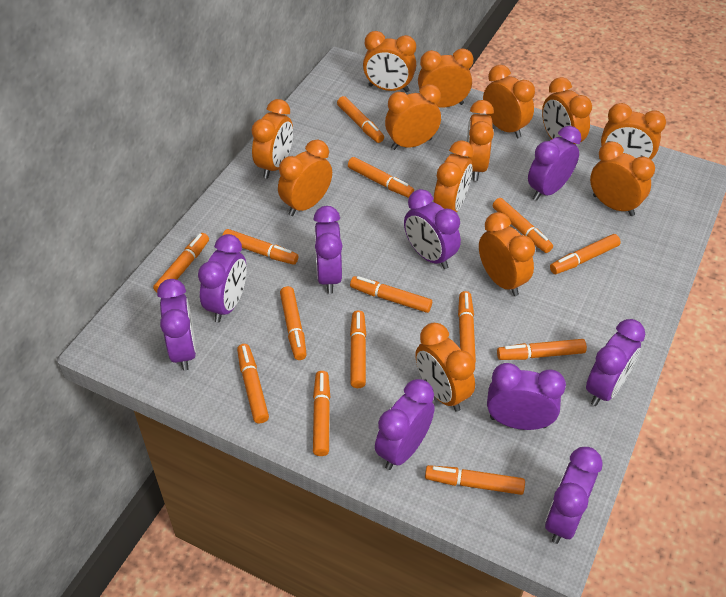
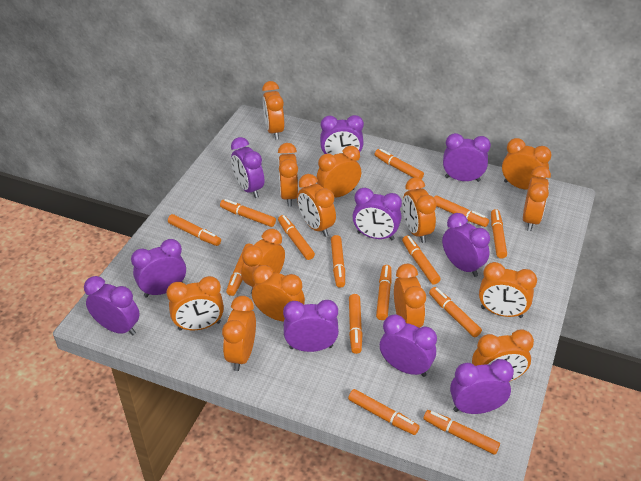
orange clock: [251,99,293,179] [278,140,332,216] [363,31,416,92] [385,84,441,150] [415,323,475,412] [418,48,473,108] [433,140,474,213] [466,100,494,181] [479,212,535,296] [483,65,535,138] [542,77,592,144] [590,141,655,216] [601,103,666,159] = 13 -> [167,276,224,331] [222,296,256,371] [241,229,285,294] [252,265,305,322] [262,81,284,140] [278,143,298,206] [297,174,336,237] [317,146,361,198] [394,264,426,328] [403,177,437,243] [472,329,534,382] [479,262,537,318] [502,138,552,190] [523,166,551,231] = 14
purple clock: [157,279,196,371] [198,234,247,323] [313,206,343,294] [375,379,435,470] [404,189,461,269] [487,363,566,430] [528,126,581,201] [545,447,603,544] [586,319,645,406] = 9 -> [84,276,140,336] [131,239,186,298] [231,137,264,198] [283,300,339,352] [320,115,364,155] [353,188,402,240] [380,314,437,377] [442,213,490,277] [443,133,491,182] [450,359,514,414] = 10

